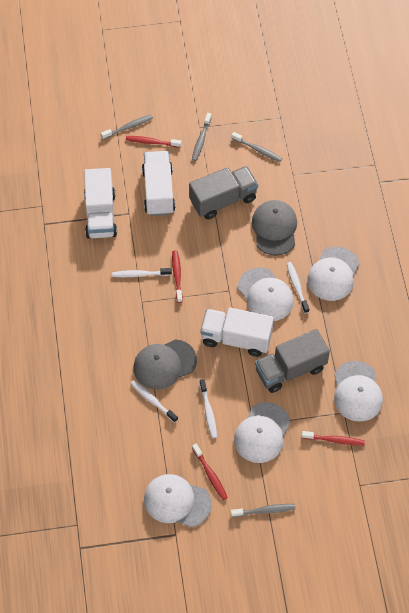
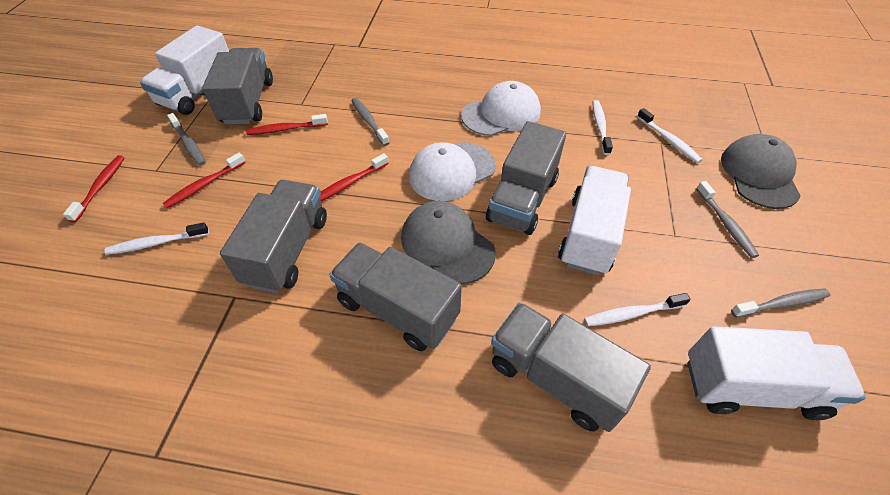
grey truck: [189,166,258,219] [255,329,330,393] = 2 -> [202,48,273,124] [220,180,327,293] [329,242,462,351] [486,121,566,235] [491,302,651,432] = 5
white cap: [144,474,212,527] [234,402,290,463] [238,267,294,321] [307,247,359,301] [334,361,383,422] = 5 -> [409,142,495,201] [461,81,541,136] = 2

